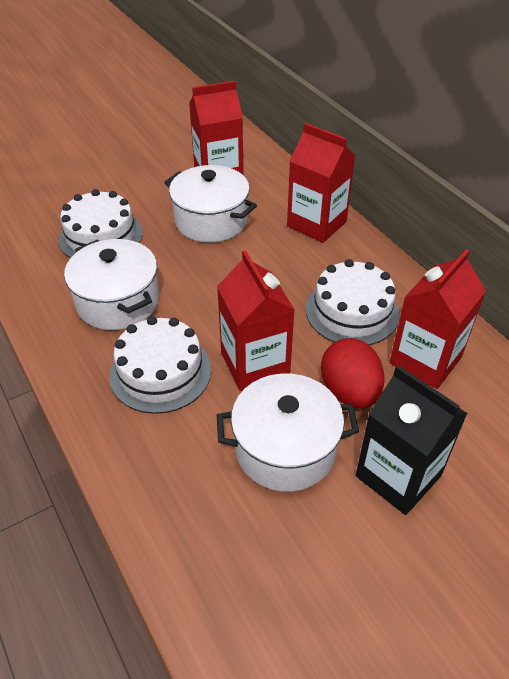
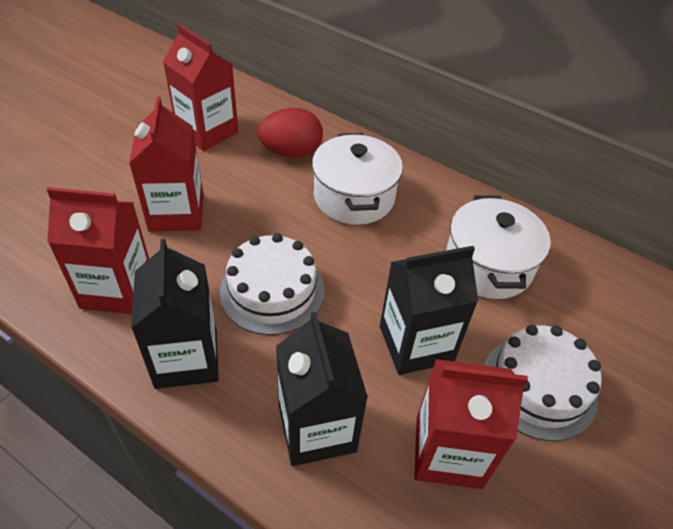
black carton: [356,365,468,515] = 1 -> [131,239,219,389] [276,312,368,466] [380,246,478,375] = 3
white cake: [58,189,143,258] [109,316,211,414] [306,259,400,345] = 3 -> [220,233,325,335] [484,325,602,441] = 2
white pot: [64,239,159,330] [164,165,257,243] [217,374,359,492] = 3 -> [312,133,403,225] [446,195,551,299] = 2

